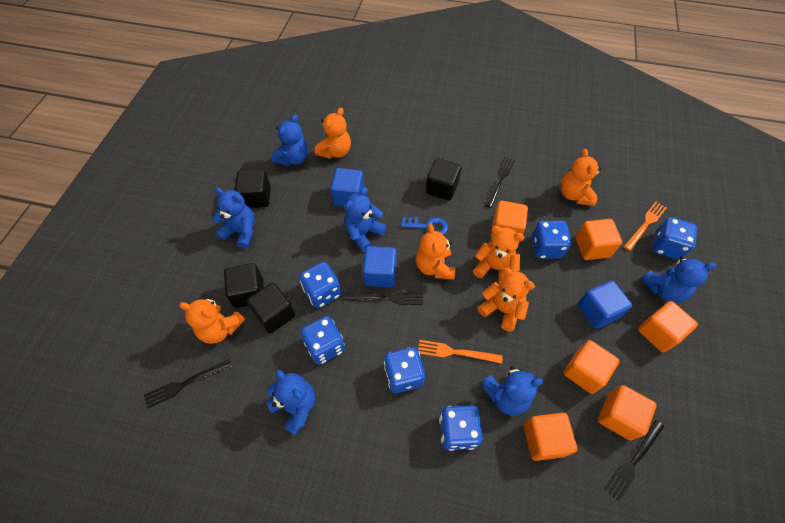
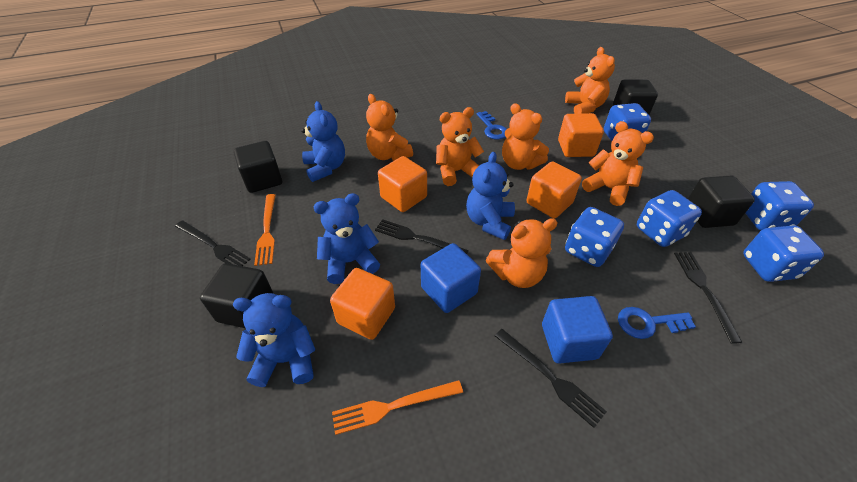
blue cube: [331,168,364,206] [362,246,397,287] [578,280,632,329] = 3 -> [421,243,481,313] [542,296,613,364] = 2
blue dice: [299,262,341,308] [300,316,345,365] [384,347,425,393] [439,405,483,451] [532,221,571,259] [653,217,698,260] = 6 -> [565,207,624,267] [604,103,651,141] [637,190,702,247] [743,225,824,282] [746,181,814,230] = 5
blue key: [401,217,448,235] = 1 -> [476,111,507,140] [618,307,696,339] = 2
blue teddy bear: [213,188,255,248] [266,370,315,435] [272,114,308,166] [345,187,387,252] [481,366,544,416] [641,256,716,303] = 6 -> [233,293,316,387] [301,101,345,182] [314,193,380,284] [466,152,515,240] = 4
orange cube: [491,201,528,242] [524,413,577,461] [563,340,619,394] [576,219,622,260] [598,385,657,440] [638,301,698,353] = 6 -> [330,268,395,340] [378,156,427,212] [527,161,582,218] [558,113,604,157] = 4

